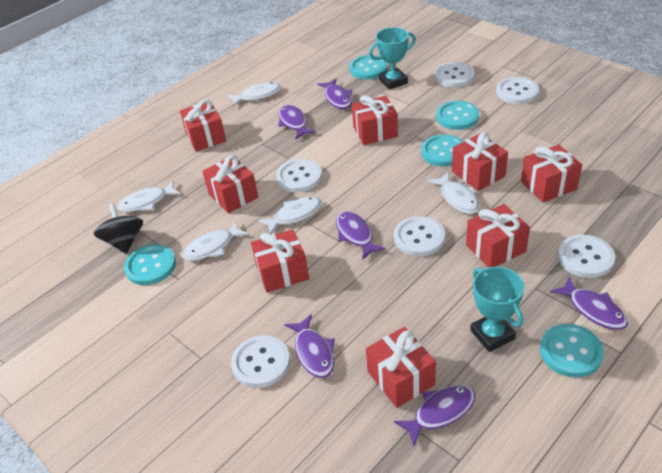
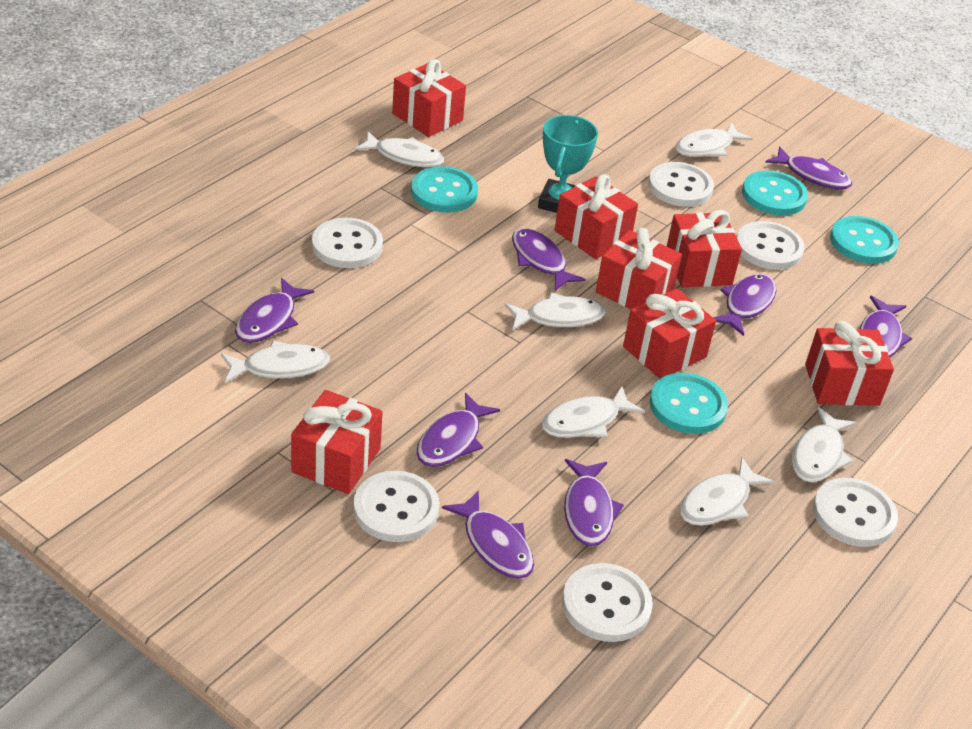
black spinning top: [94,203,143,254] = 1 -> none = 0
purple fish: [278,105,316,139] [284,314,335,378] [318,79,352,109] [336,211,386,260] [394,385,475,446] [550,276,628,330] = 6 -> [235,278,314,343] [417,392,500,467] [442,490,534,579] [512,228,586,291] [564,459,624,546] [713,274,776,336] [765,146,852,189] [860,296,912,357] = 8
red gift: [180,100,226,151] [202,155,258,213] [251,229,309,293] [352,95,398,145] [366,327,436,408] [452,132,508,191] [466,204,530,268] [521,144,582,203] = 8 -> [291,390,382,494] [392,59,466,137] [554,174,638,259] [596,228,682,309] [623,289,716,379] [667,210,742,287] [805,321,894,406] = 7
turquoise button: [124,244,176,285] [349,55,388,79] [421,134,464,167] [436,101,479,130] [540,324,604,378] = 5 -> [411,166,478,213] [649,373,728,434] [742,171,808,216] [830,216,899,264] = 4
turquoise trophy: [369,27,415,90] [470,267,524,352] = 2 -> [538,115,598,213] = 1
white fish: [117,180,181,212] [182,221,249,261] [227,83,281,106] [258,196,322,235] [428,172,480,214] = 5 -> [221,340,330,383] [354,131,444,167] [505,293,606,330] [541,386,645,438] [675,122,752,157] [680,457,774,526] [792,407,856,482] = 7

